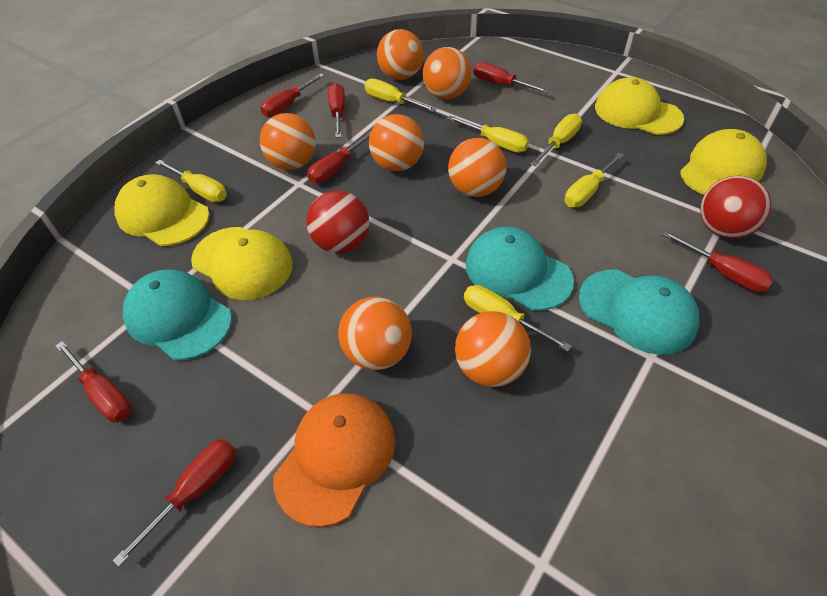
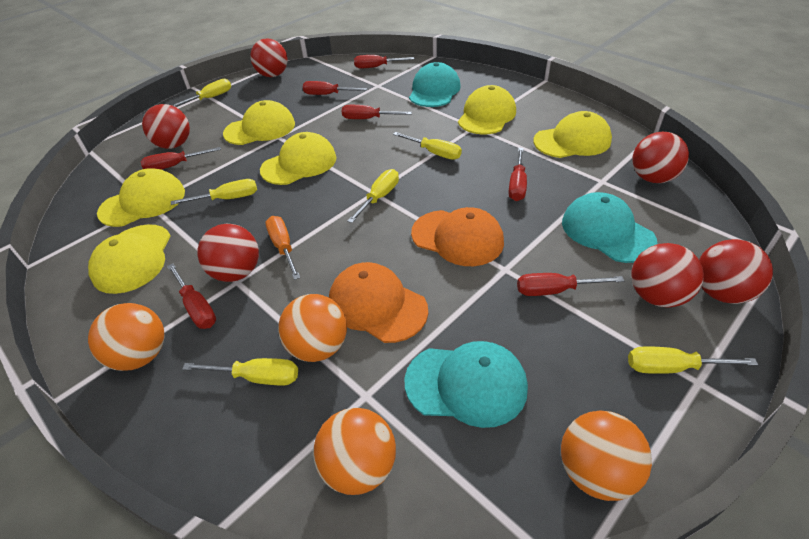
orange ball: [260,113,316,170] [338,297,412,370] [369,114,424,171] [377,29,424,80] [423,47,471,99] [448,138,506,197] [455,311,531,387] = 7 -> [88,303,165,371] [278,294,347,362] [313,408,396,495] [561,411,652,501] = 4
orange cap: [273,393,396,527] = 1 -> [329,262,428,343] [411,207,504,266] = 2
orange screwdriver: none = 0 -> [266,216,300,280] = 1
red ball: [306,190,370,254] [700,176,771,239] = 2 -> [142,104,190,149] [198,224,259,282] [250,38,287,77] [631,243,704,308] [632,132,689,183] [699,239,773,304] = 6
yellow cap: [115,174,209,246] [191,227,293,300] [595,77,684,135] [680,129,767,195] = 4 -> [88,224,171,294] [97,169,185,227] [223,100,295,145] [260,132,336,185] [458,85,516,134] [533,111,612,158] = 6

